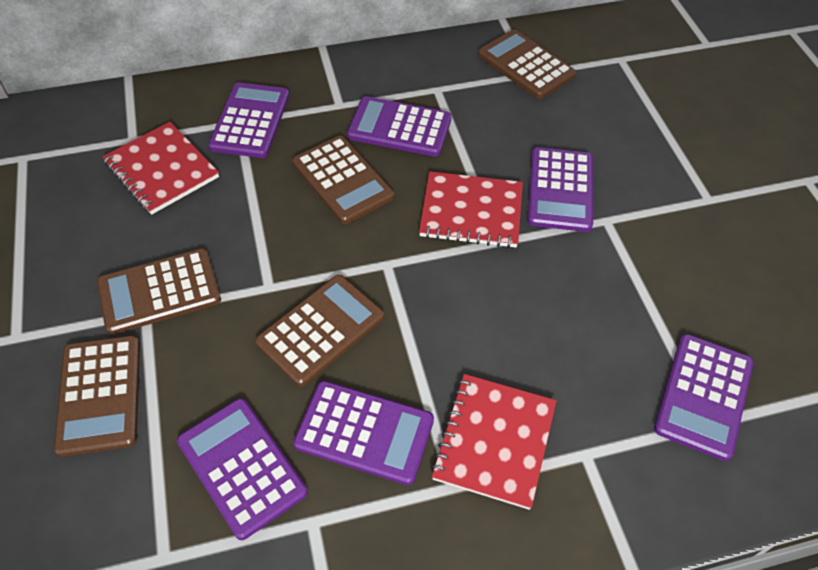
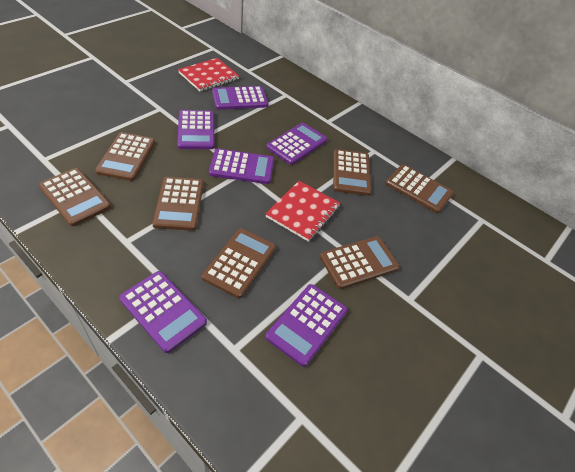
brown calculator: [54,335,140,457] [97,248,221,335] [255,275,384,387] [292,136,394,224] [478,29,576,99] = 5 -> [39,168,111,226] [95,132,155,181] [152,177,204,231] [202,228,276,298] [320,236,400,289] [333,149,372,196] [386,164,454,213] = 7
red notebook: [102,122,219,215] [419,171,523,248] [431,374,556,510] = 3 -> [178,58,239,91] [265,181,341,242] = 2

